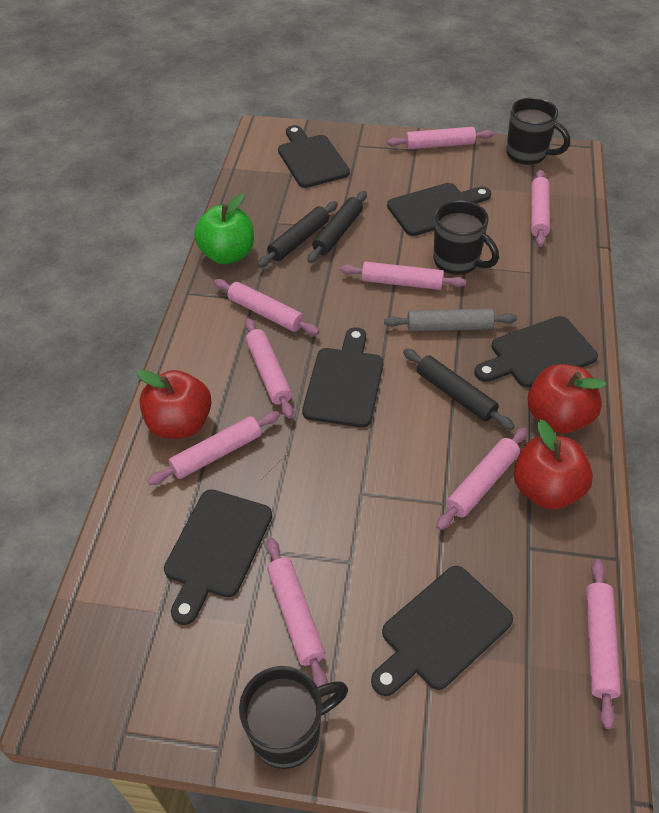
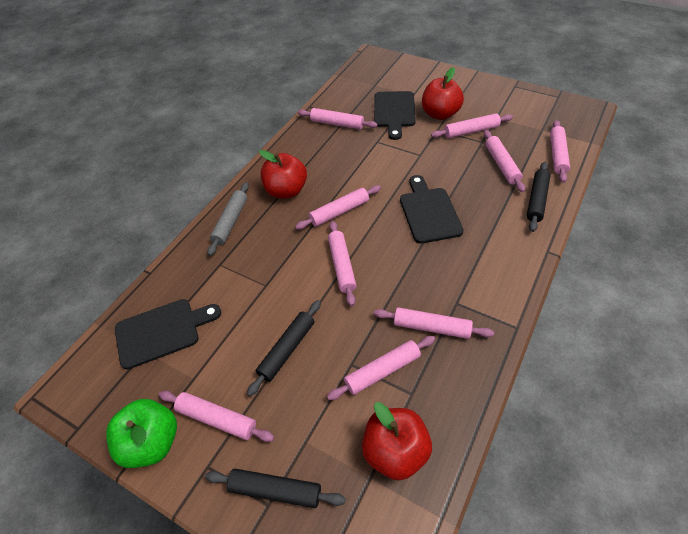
black cutting board: [164,489,272,625] [278,125,350,188] [302,327,383,427] [371,566,513,696] [387,183,491,236] [474,316,598,387] = 6 -> [115,299,221,370] [374,91,416,140] [400,175,464,244] = 3
black mug: [239,666,348,769] [434,200,499,275] [506,98,570,165] = 3 -> none = 0

